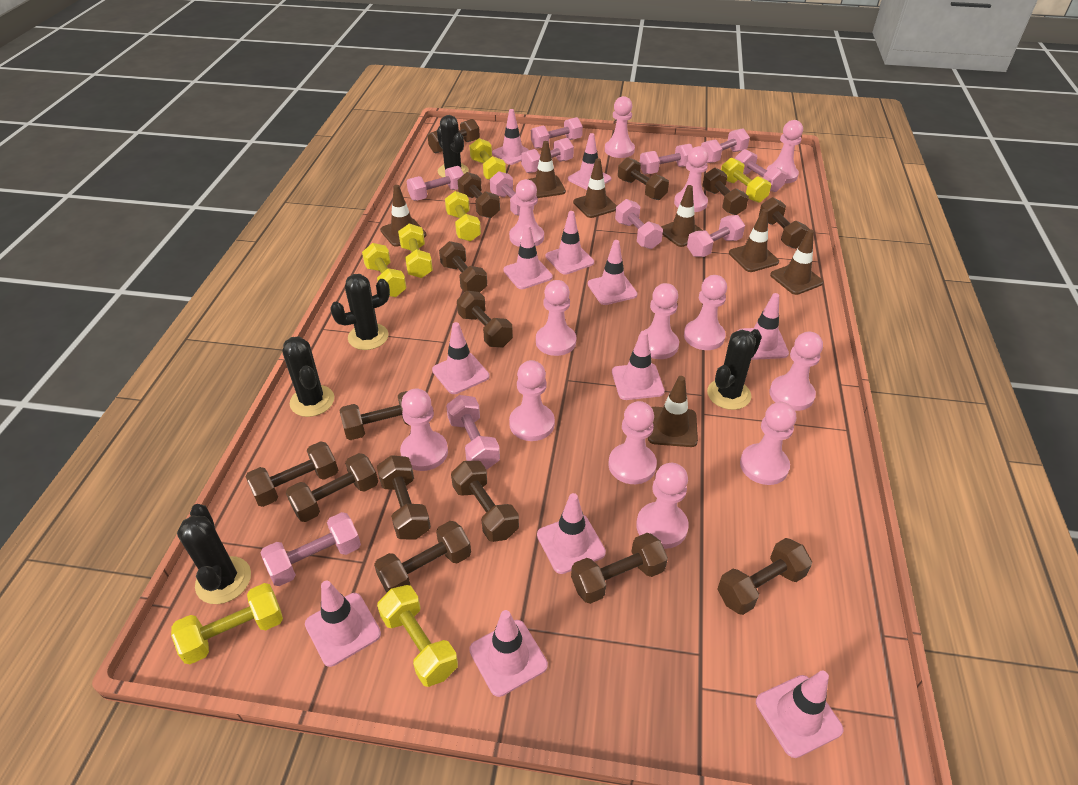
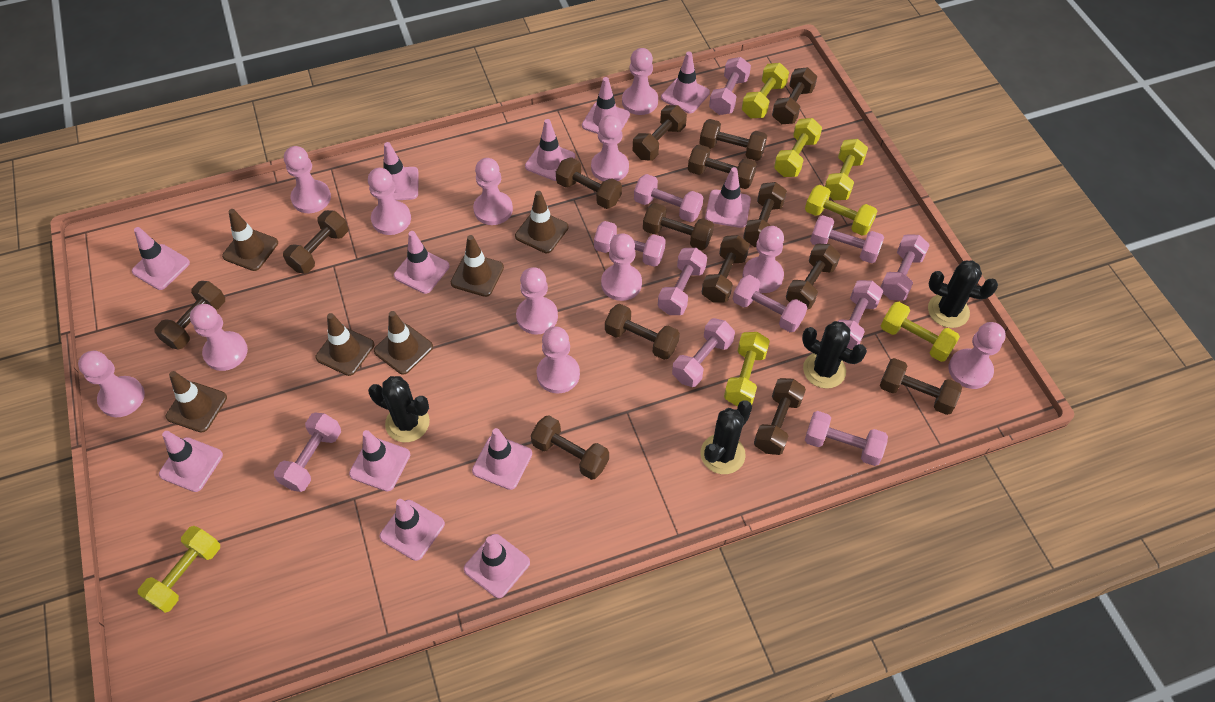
black cactus: [177,504,251,604] [282,336,334,417] [330,274,390,350] [437,115,469,177] [707,329,762,410] = 5 -> [368,376,430,442] [701,400,752,474] [802,321,867,389] [928,260,998,328] = 4
brown traffic cone: [380,185,426,247] [528,141,566,198] [573,158,617,218] [648,376,698,447] [661,185,703,247] [729,209,779,272] [770,230,823,295] = 7 -> [166,371,227,433] [222,209,278,271] [316,313,374,376] [374,311,433,375] [451,235,504,297] [515,191,568,253] = 6
pink pawn: [400,388,448,471] [509,179,544,247] [509,360,555,441] [536,280,576,356] [605,96,635,158] [608,401,657,484] [636,463,689,549] [638,283,679,359] [674,146,709,212] [684,275,727,350] [740,402,796,485] [767,120,803,184] [770,332,823,411] = 13 -> [78,351,145,417] [190,304,248,371] [284,146,331,213] [368,168,411,235] [473,158,513,225] [516,267,558,335] [537,326,580,394] [591,115,629,181] [601,233,642,301] [622,48,658,115] [743,226,784,293] [948,322,1006,389] = 12

